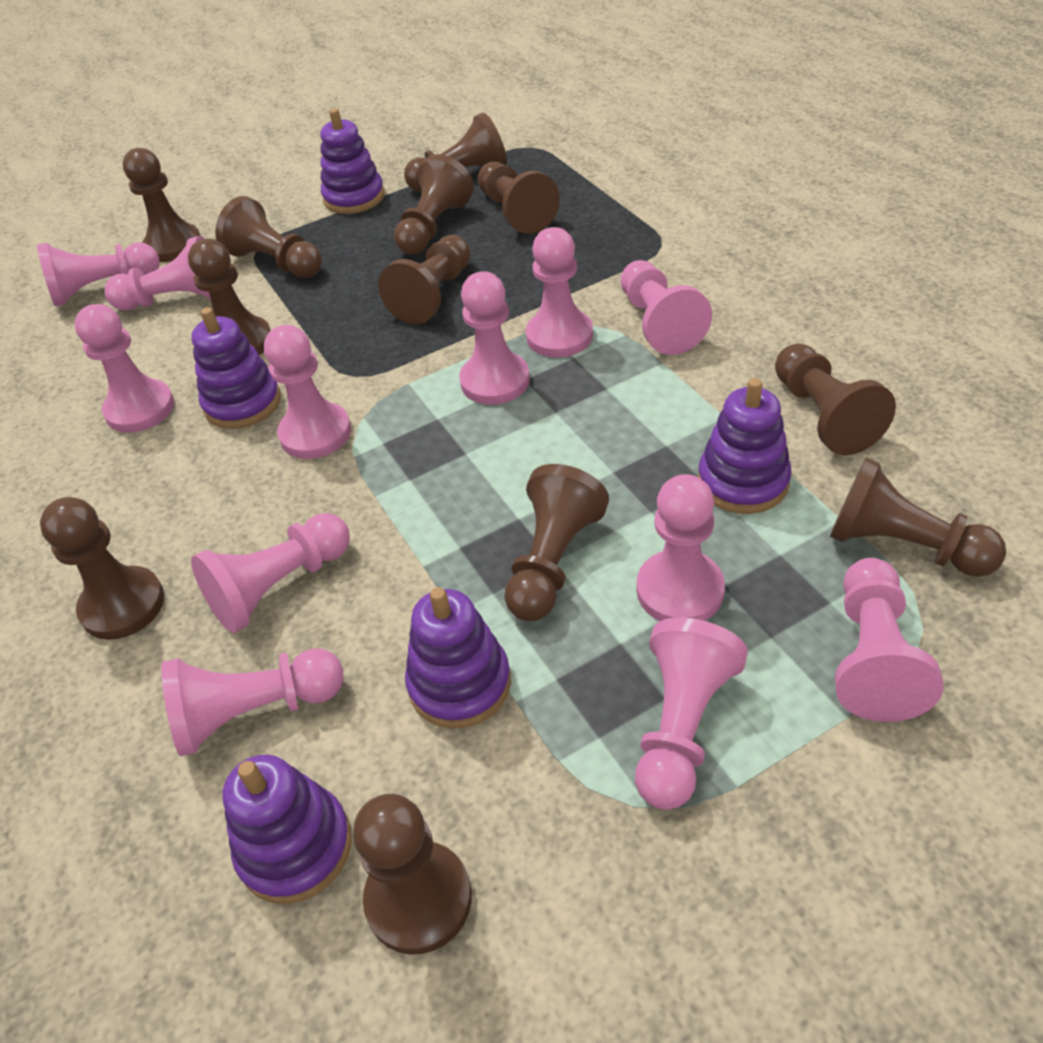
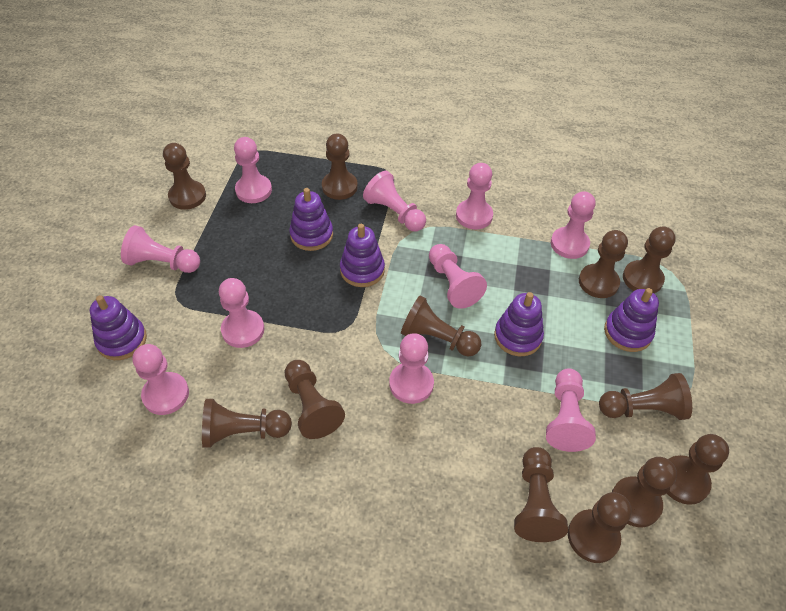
pink pawn: [37,242,160,306] [75,304,174,433] [105,235,211,310] [161,648,343,756] [191,513,350,633] [264,325,351,459] [459,271,530,405] [526,227,593,358] [621,260,712,355] [635,618,748,810] [637,474,725,621] [835,558,943,722] = 12 -> [121,225,200,273] [133,344,189,415] [219,278,264,348] [234,137,272,203] [363,171,426,231] [389,333,434,404] [429,244,487,309] [456,163,493,229] [546,369,596,452] [551,191,596,259] = 10

